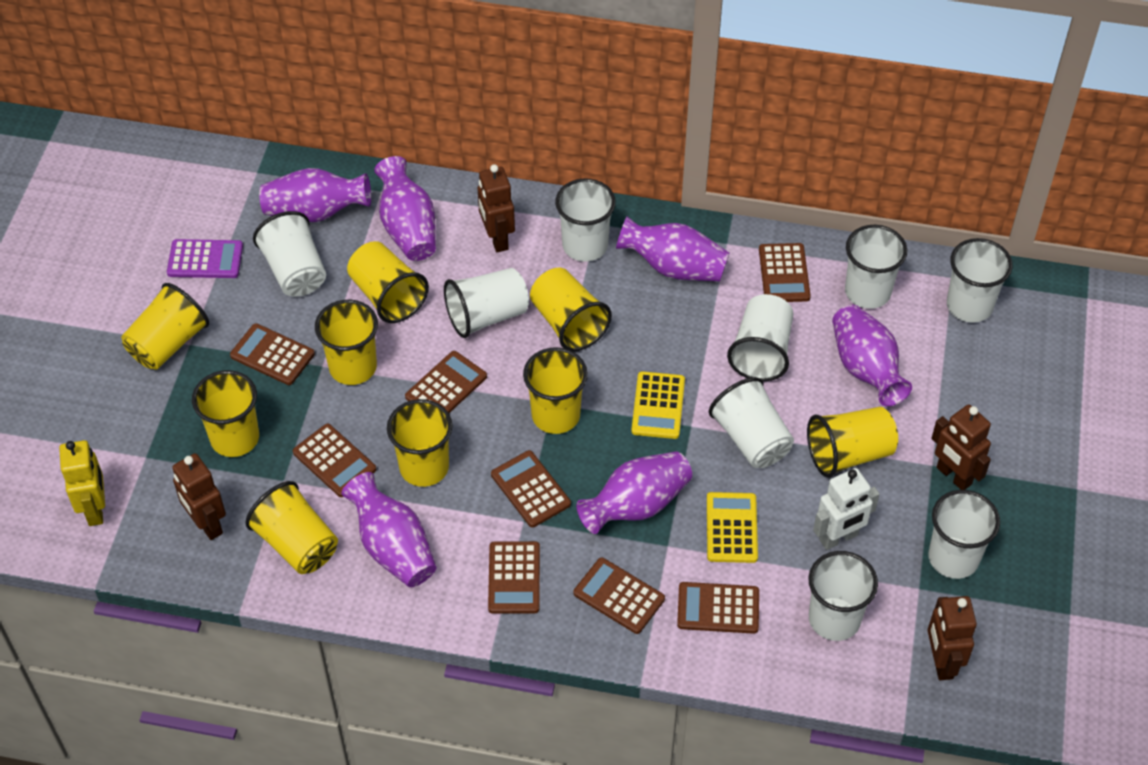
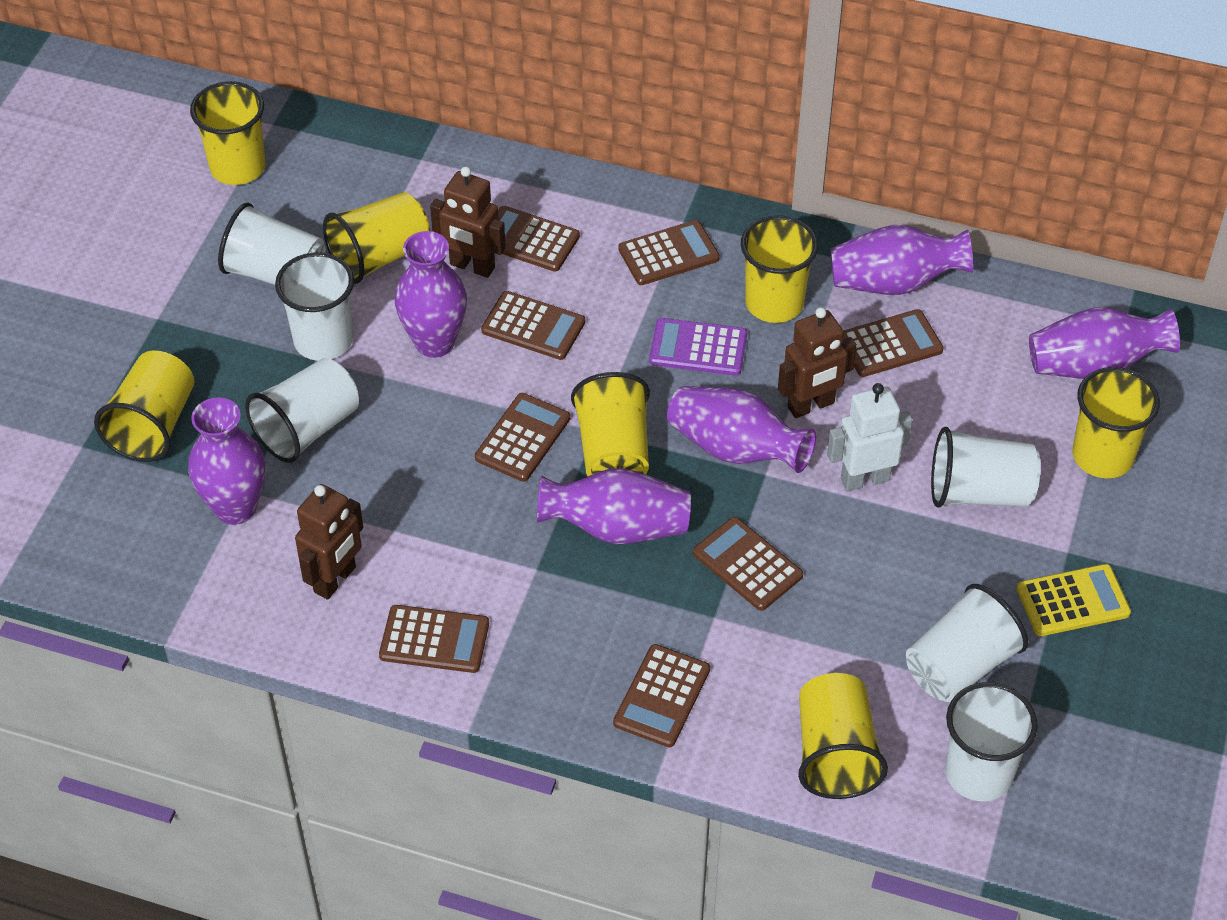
brown robot: [172,453,226,540] [478,164,515,252] [928,596,977,680] [931,405,991,490] = 4 -> [295,484,363,600] [430,166,506,278] [778,307,857,418] = 3
white cup: [253,211,326,296] [444,268,529,338] [555,179,616,262] [709,377,794,468] [727,294,794,381] [808,551,878,641] [845,225,907,309] [928,490,1000,579] [947,238,1012,323] = 9 -> [218,203,326,285] [245,358,359,463] [275,252,354,361] [906,584,1028,702] [931,427,1041,508] [945,682,1038,801] = 6
yellow calculator: [631,371,685,439] [707,492,758,563] = 2 -> [1016,564,1131,636] = 1
yellow cup: [121,283,209,370] [192,370,259,457] [245,481,338,574] [315,300,378,385] [347,241,429,323] [387,399,453,487] [523,347,588,434] [530,267,612,352] [807,407,898,477] = 9 -> [94,351,194,462] [190,81,266,185] [323,192,430,284] [571,372,650,476] [741,215,818,323] [798,673,888,799] [1072,367,1160,478] = 7
yellow robot: [59,440,105,526] = 1 -> none = 0

